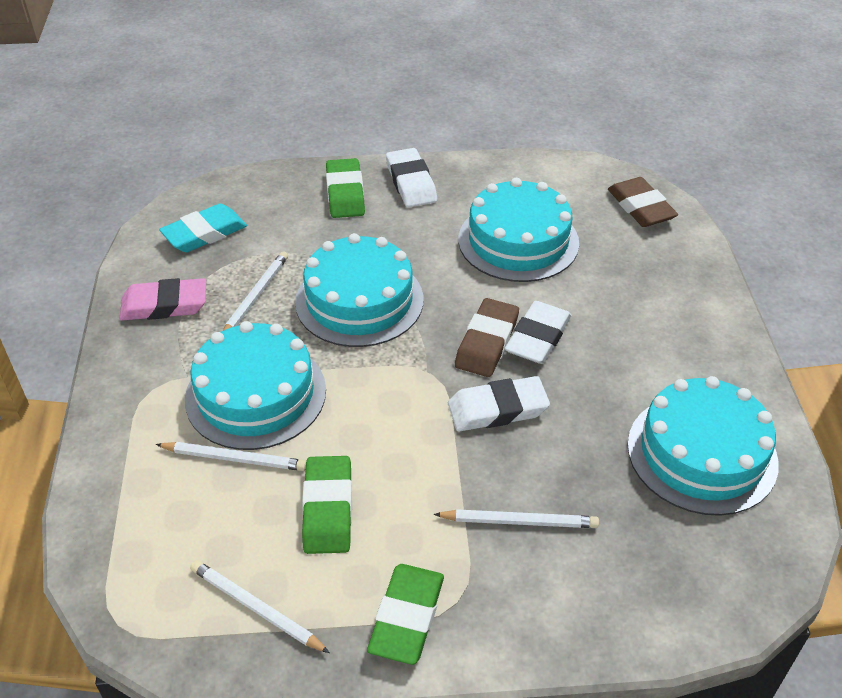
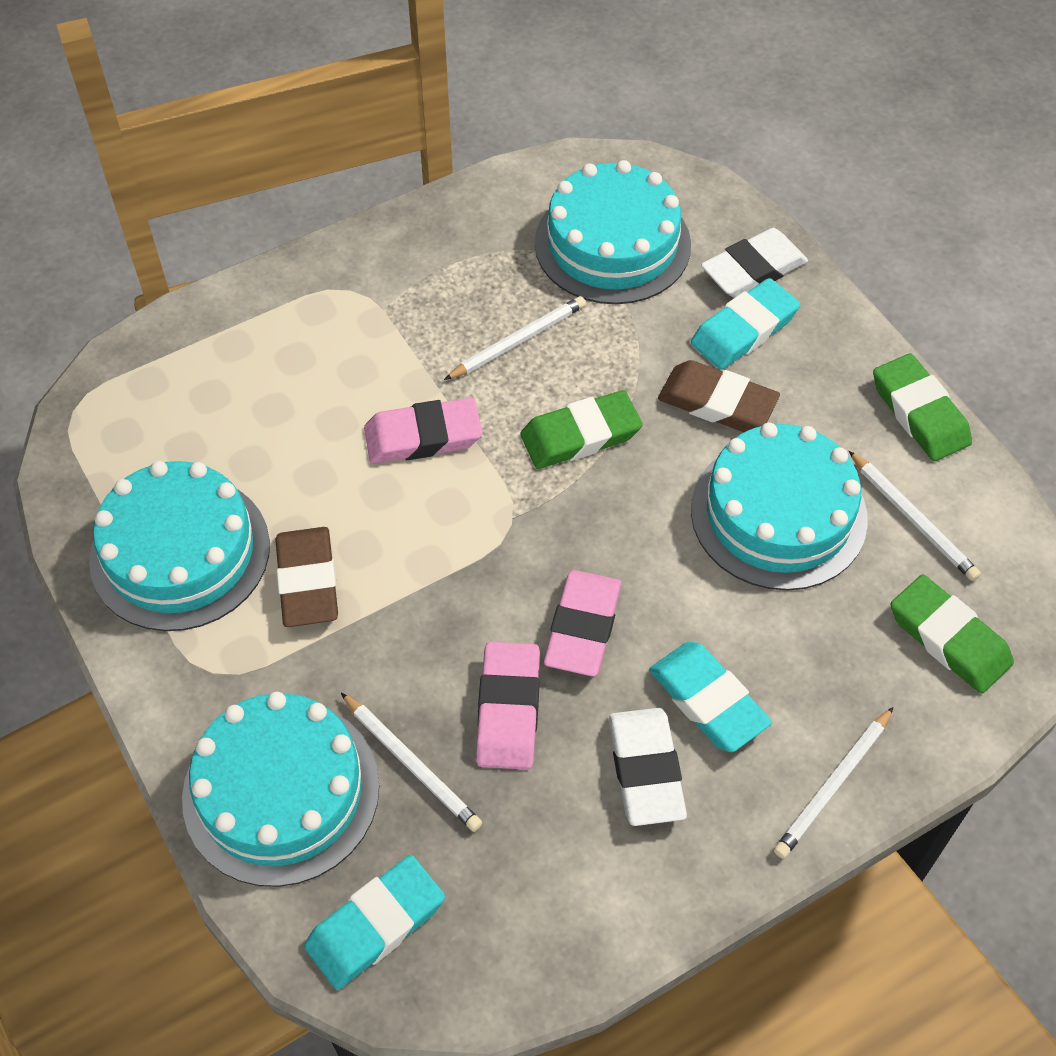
pink eraser: [119,278,206,320] = 1 -> [364,398,482,464] [476,642,540,770] [544,570,622,676] = 3
turquoise eraser: [159,203,247,252] = 1 -> [304,855,445,990] [649,642,772,752] [691,278,800,370] = 3
white eraser: [386,148,437,207] [448,376,550,432] [505,301,571,364] = 3 -> [609,708,687,826] [701,228,808,298] = 2

